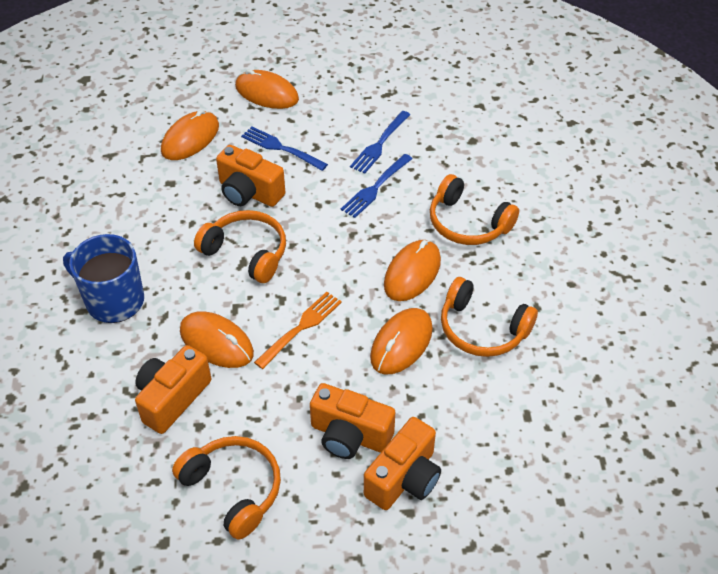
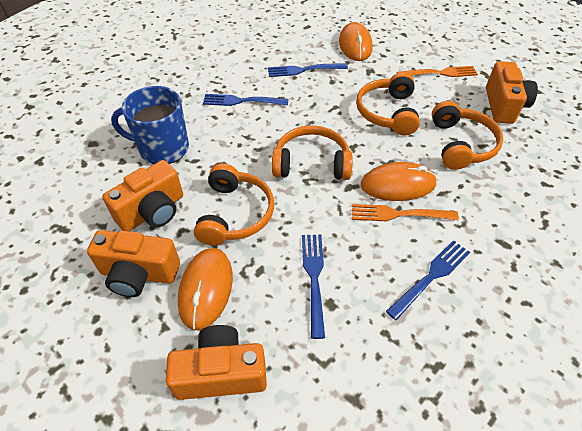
blue fork: [241,126,328,171] [341,154,413,218] [350,111,410,174] = 3 -> [203,94,288,106] [268,63,348,77] [302,235,325,339] [386,240,470,320] = 4
orange fork: [254,292,342,369] = 1 -> [352,204,459,221] [397,66,478,77] = 2
orange mouse: [161,109,219,160] [180,311,254,368] [235,69,299,109] [370,308,433,375] [384,240,441,301] = 5 -> [178,248,233,331] [339,22,373,61] [361,162,437,201] = 3

